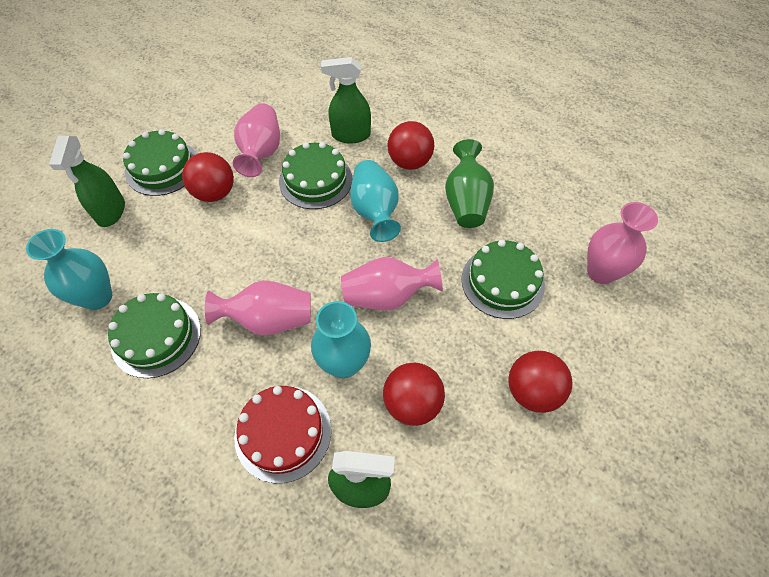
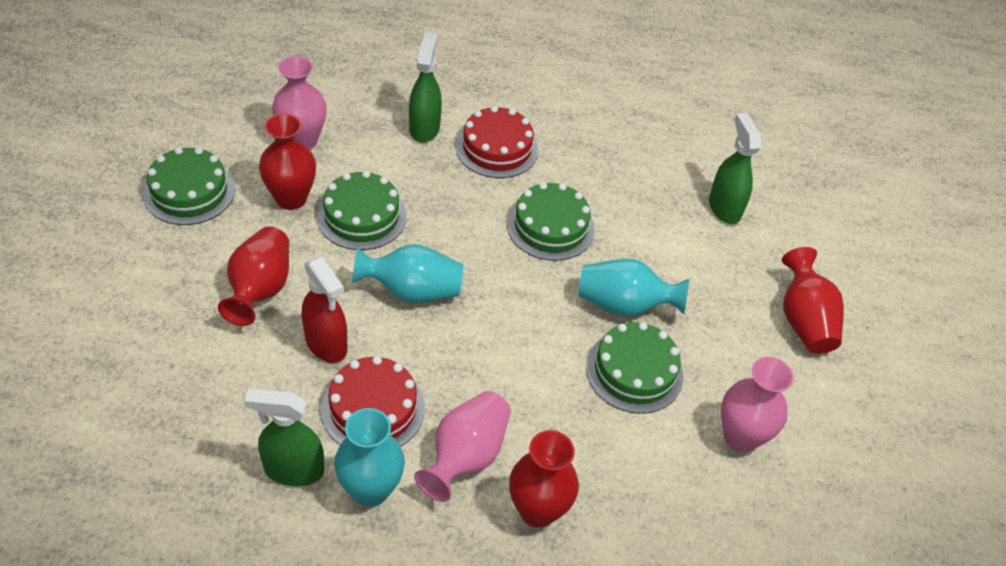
green vase: [445,139,494,228] = 1 -> none = 0
pink vase: [205,280,311,336] [233,103,280,177] [341,257,443,310] [587,202,658,284] = 4 -> [272,56,327,149] [414,391,511,502] [721,357,794,452] = 3
red ball: [182,152,234,202] [383,363,445,426] [387,121,434,170] [509,351,572,413] = 4 -> none = 0
red cake: [234,386,331,483] = 1 -> [321,356,425,447] [456,106,538,178] = 2
red spray bottle: none = 0 -> [302,257,347,363] = 1
red vase: none = 0 -> [218,227,289,326] [259,114,316,210] [509,430,579,528] [782,247,844,354] = 4

